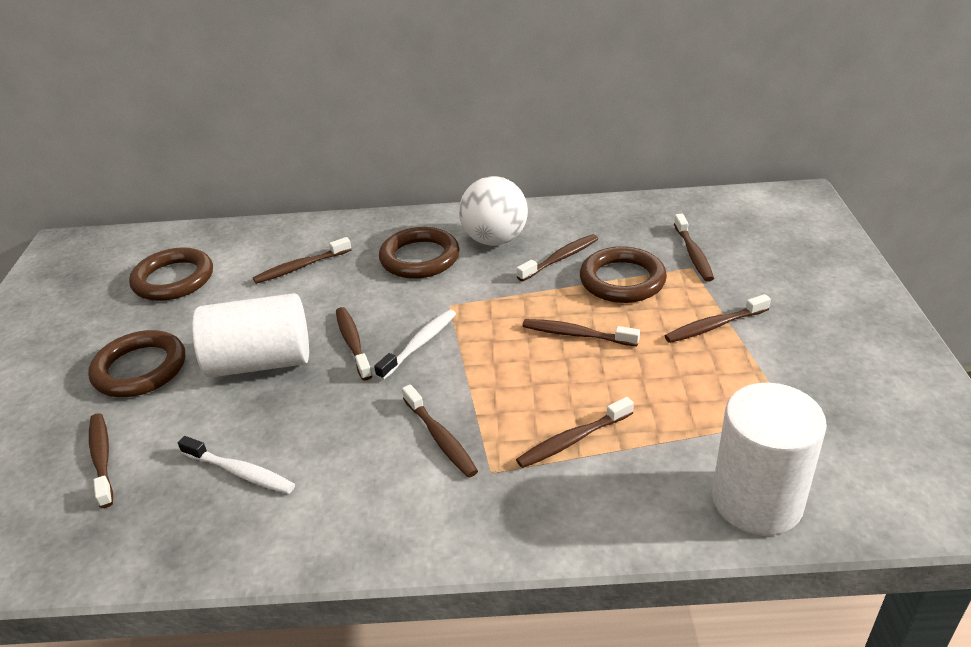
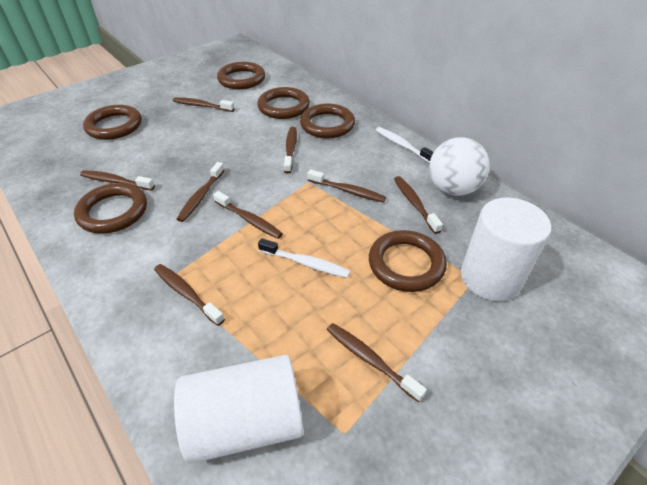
brown ring: [88,330,185,397] [129,247,213,301] [379,227,460,279] [580,247,667,303] = 4 -> [74,183,147,234] [83,105,142,140] [217,62,265,90] [257,87,310,119] [300,104,355,138] [369,230,447,292] = 6

